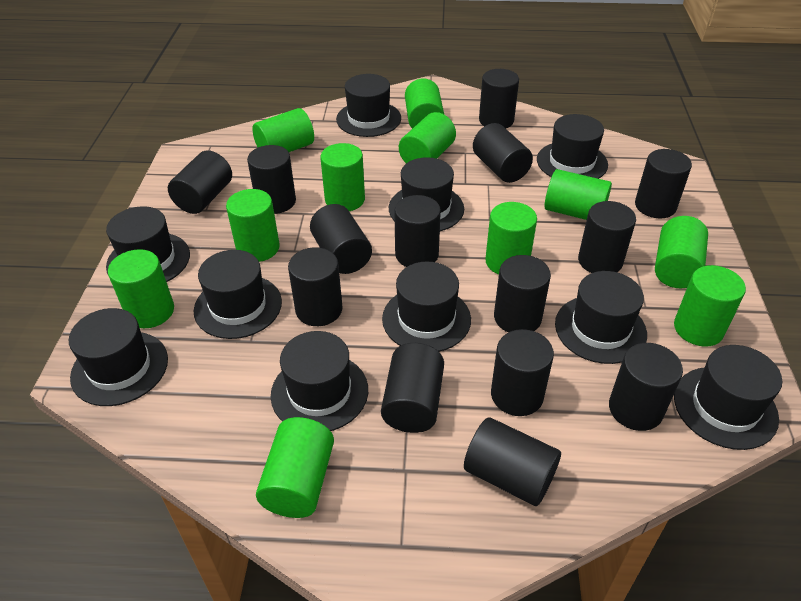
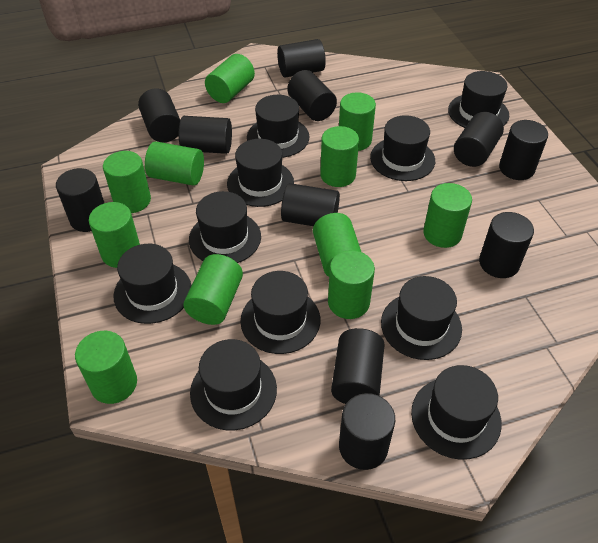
black cylinder: [168,150,232,214] [247,145,296,214] [288,247,343,326] [310,204,372,274] [381,343,444,433] [394,195,441,267] [464,418,561,506] [473,123,533,183] [479,69,519,128] [491,329,554,416] [494,255,551,333] [578,201,636,273] [609,343,683,431] [635,149,692,219] = 14 -> [56,168,104,232] [138,88,180,142] [179,116,232,154] [277,39,326,78] [281,183,340,226] [287,70,337,121] [331,328,385,404] [339,393,395,470] [454,112,504,167] [479,212,534,278] [499,120,548,180] = 11

